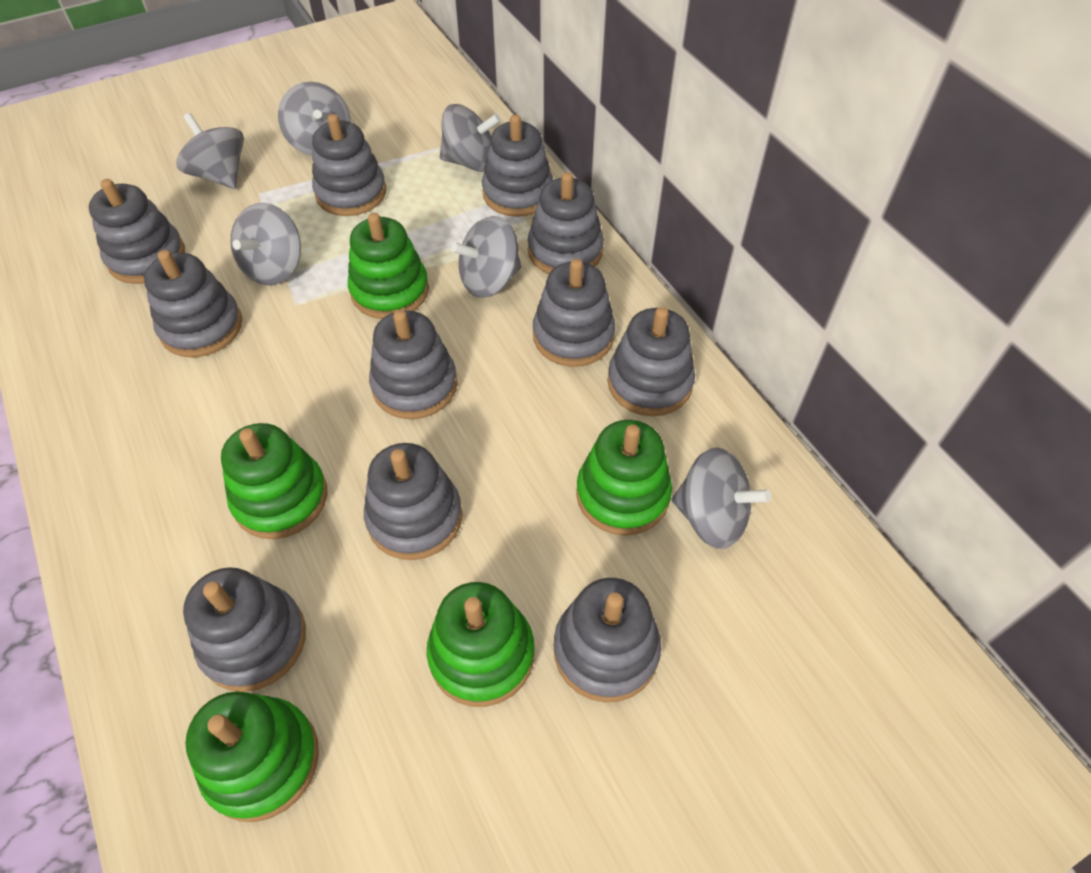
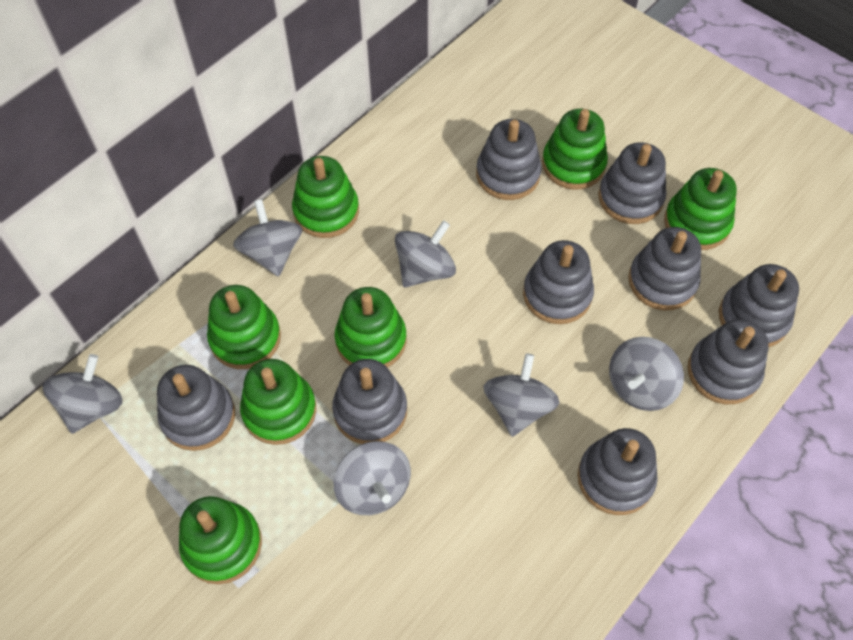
green stacking toy: [185,691,319,822] [221,423,328,539] [348,213,429,319] [427,582,534,707] [576,420,672,535] = 5 -> [179,496,262,584] [207,285,281,369] [240,359,316,445] [292,156,359,238] [335,287,406,367] [542,109,608,190] [664,168,737,250] = 7
grey stacking toy: [89,179,185,284] [144,250,242,358] [183,567,306,692] [312,114,386,216] [364,443,463,560] [369,310,458,419] [482,114,553,217] [528,172,604,274] [533,259,615,367] [554,578,661,702] [607,307,695,416] = 11 -> [157,365,235,451] [332,359,407,444] [476,119,542,200] [523,240,594,324] [577,428,658,515] [598,142,666,224] [628,227,701,310] [687,319,769,404] [719,264,799,347] = 9

